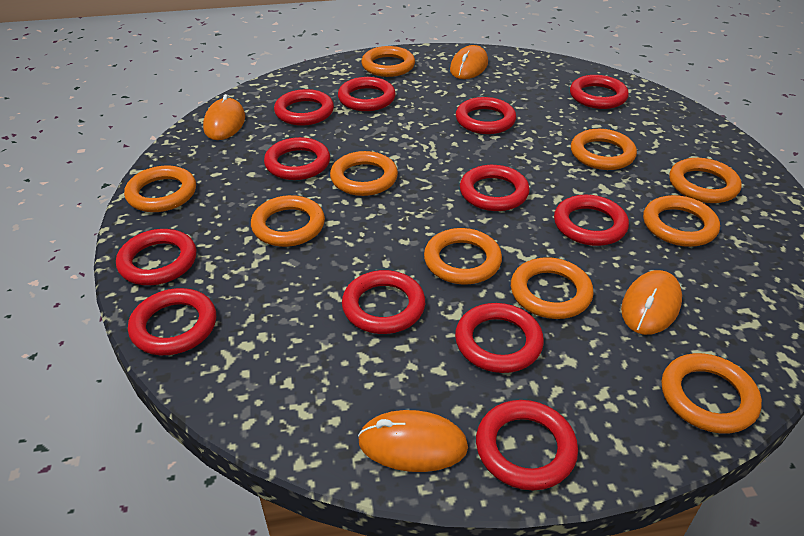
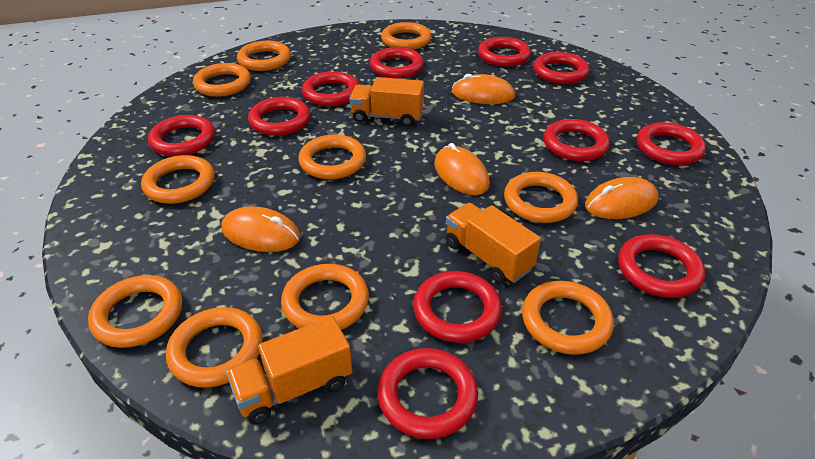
orange truck: none = 0 -> [226,316,353,425] [349,77,424,126] [446,203,541,284] = 3
red ring: [116,229,197,285] [128,288,216,355] [264,137,330,180] [274,89,334,126] [338,77,396,111] [342,270,425,334] [455,303,544,373] [456,97,516,134] [460,165,530,211] [476,400,578,490] [554,195,629,246] [570,75,629,109] = 12 -> [148,115,215,156] [248,97,311,136] [302,71,359,106] [370,47,424,79] [378,348,478,439] [413,271,502,343] [478,37,531,67] [533,52,589,84] [543,119,610,161] [618,234,705,298] [637,122,706,165] = 11

